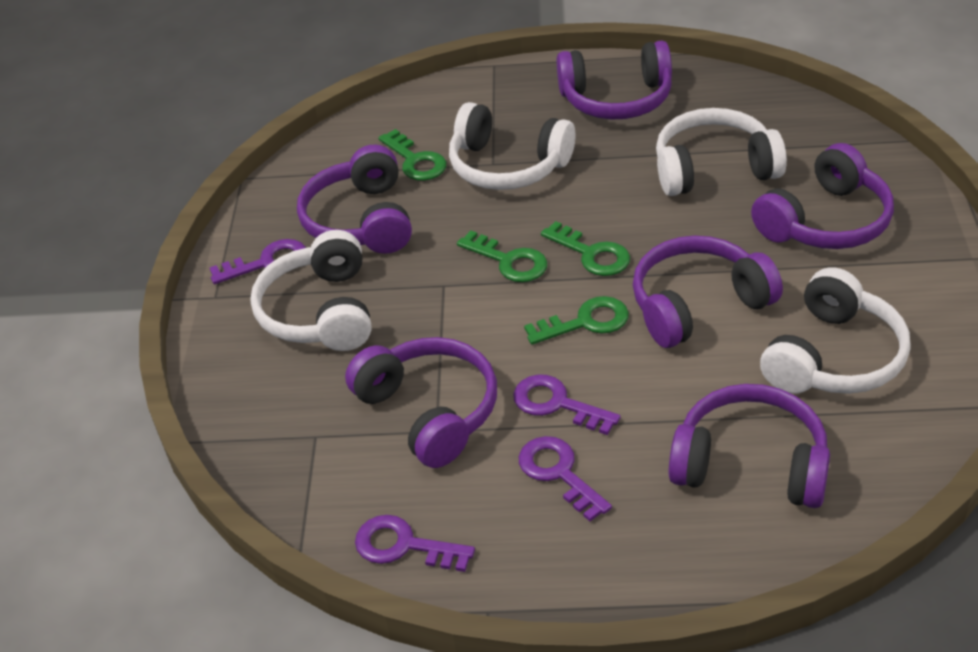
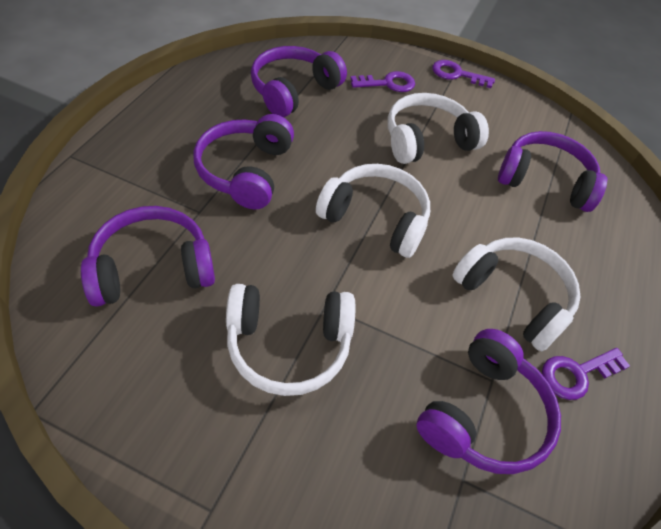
green key: [378,129,446,181] [457,231,547,282] [524,296,629,345] [541,221,630,276] = 4 -> none = 0
purple headphones: [297,145,412,254] [345,337,497,468] [557,41,672,119] [633,236,783,348] [669,384,830,508] [751,143,894,249] = 6 -> [81,206,215,307] [193,114,294,209] [251,46,347,117] [416,329,561,474] [498,131,607,212] = 5
purple key: [210,239,306,284] [355,515,475,572] [513,374,621,435] [519,436,612,521] = 4 -> [351,71,415,92] [432,60,495,88] [542,348,630,400] = 3

